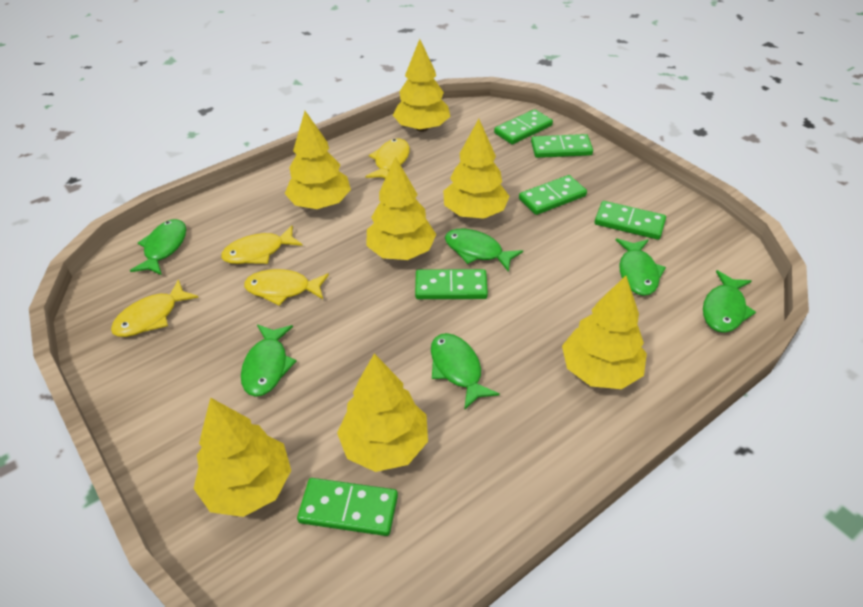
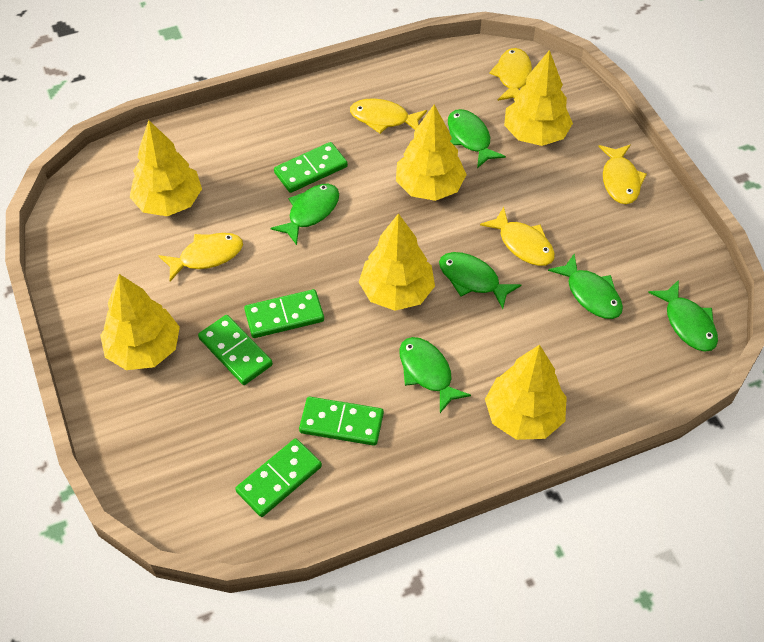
green domino: [297,478,398,536] [415,269,488,299] [494,109,553,144] [519,175,587,215] [531,134,593,158] [595,201,666,240] = 6 -> [198,315,273,385] [235,438,322,517] [244,289,324,338] [274,142,348,193] [299,397,384,446] = 5
yellow fish: [111,279,199,337] [221,226,303,264] [244,269,329,306] [365,139,410,179] = 4 -> [158,233,243,282] [350,98,427,134] [480,207,555,266] [489,48,532,101] [598,145,647,204] = 5
yellow tree: [194,398,291,517] [285,111,351,209] [337,353,428,472] [366,156,436,260] [393,39,451,132] [443,119,509,219] [562,276,647,389] = 7 -> [100,274,180,370] [130,120,202,216] [359,213,435,311] [396,105,467,201] [485,345,567,440] [504,50,573,146] = 6

